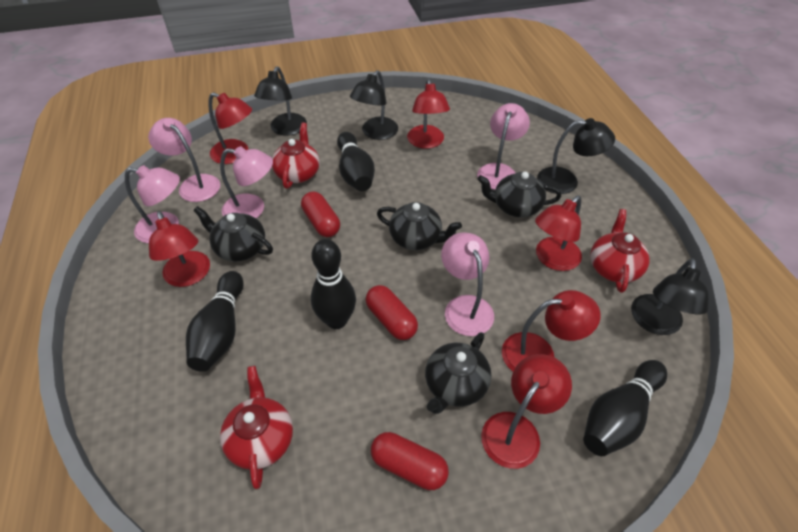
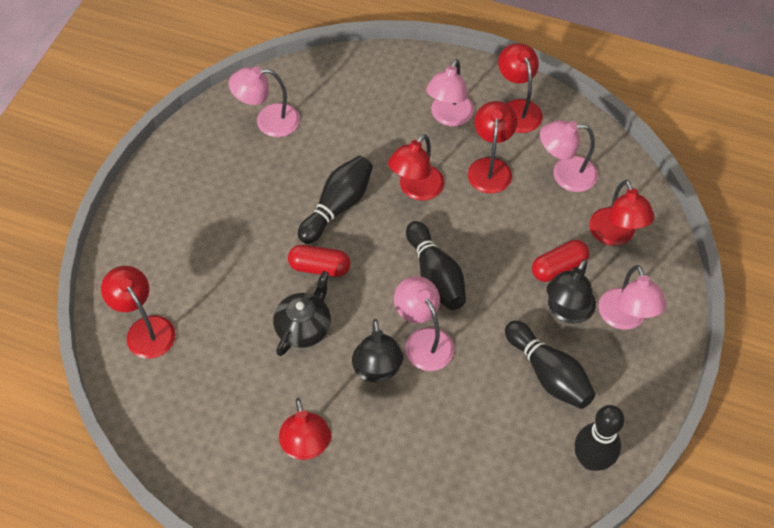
black lamp: [254,66,307,136] [350,70,398,140] [537,118,615,194] [631,258,709,335] = 4 -> [352,319,403,382] [547,259,596,324] = 2
black teapot: [193,206,273,262] [377,202,462,250] [425,332,491,414] [478,172,561,217] = 4 -> [273,271,331,356] = 1
red capsule: [301,191,340,237] [366,285,418,340] [371,432,449,490] = 3 -> [288,245,350,277] [532,240,589,282] = 2
red teapot: [220,366,293,489] [272,122,320,189] [590,209,650,293] = 3 -> none = 0

